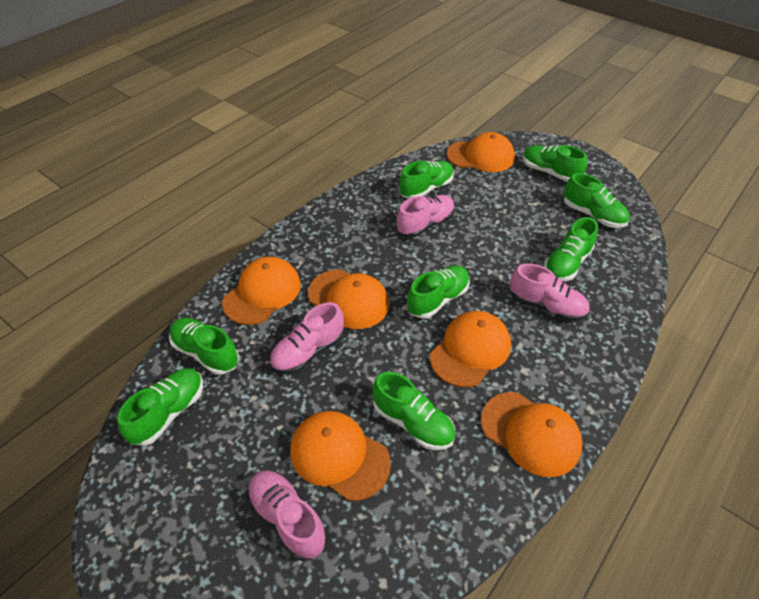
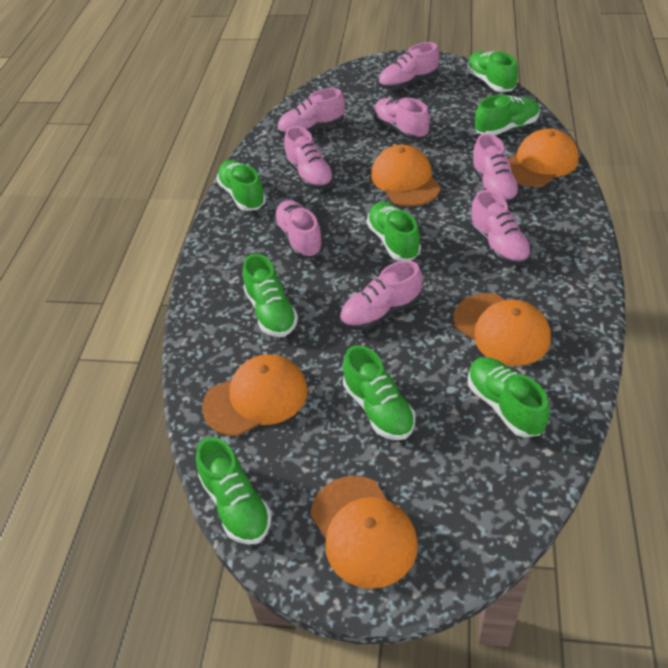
orange cap: [222,257,301,325] [290,411,391,501] [308,270,389,329] [430,311,511,387] [447,132,515,172] [481,392,582,477] = 6 -> [202,354,308,436] [310,476,418,589] [371,145,441,206] [453,293,551,366] [508,129,579,187] = 5
pink shoe: [247,470,326,561] [269,302,344,374] [397,195,455,237] [510,263,590,321] = 4 -> [273,200,324,258] [277,88,345,136] [284,126,335,190] [340,260,422,331] [373,98,430,140] [378,42,439,90] [470,190,531,266] [471,134,520,204] = 8

